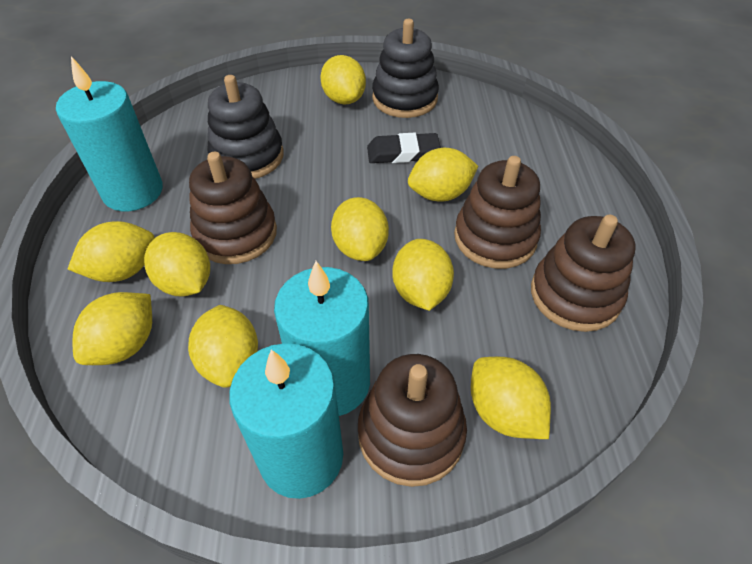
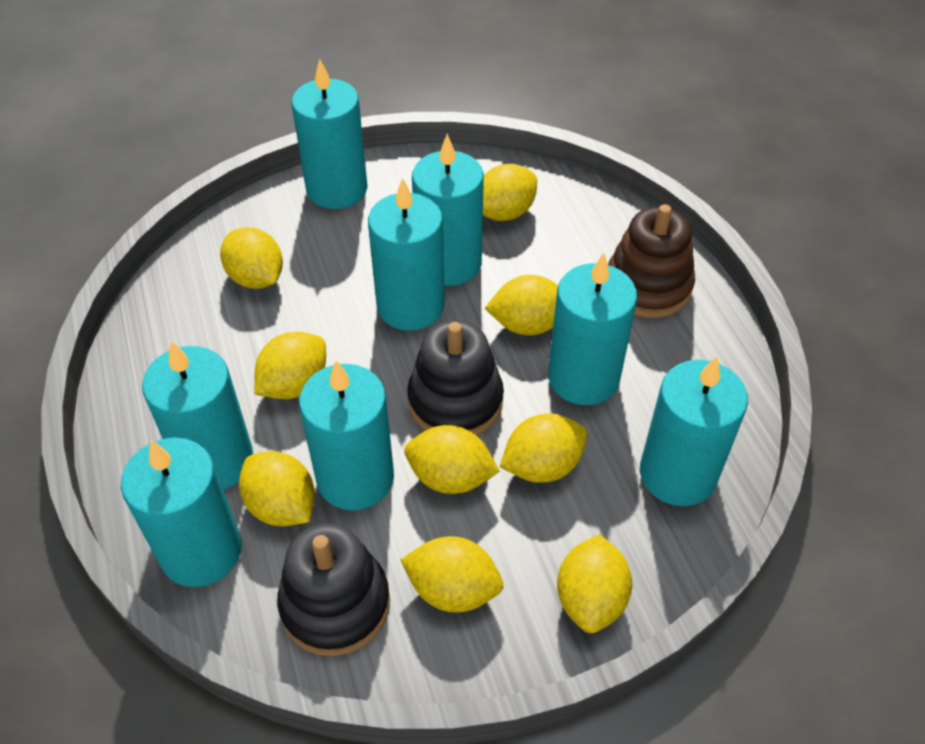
black eraser: [367,133,441,163] = 1 -> none = 0
brown stacking toy: [189,152,277,264] [358,354,467,487] [454,156,541,269] [531,215,635,332] = 4 -> [608,204,695,318] = 1
turquoise candle: [56,56,163,211] [229,343,343,499] [274,261,370,416] = 3 -> [121,437,242,587] [142,341,253,490] [292,59,368,209] [299,360,394,511] [368,178,445,331] [412,134,484,286] [548,253,637,405] [640,356,748,506] = 8

